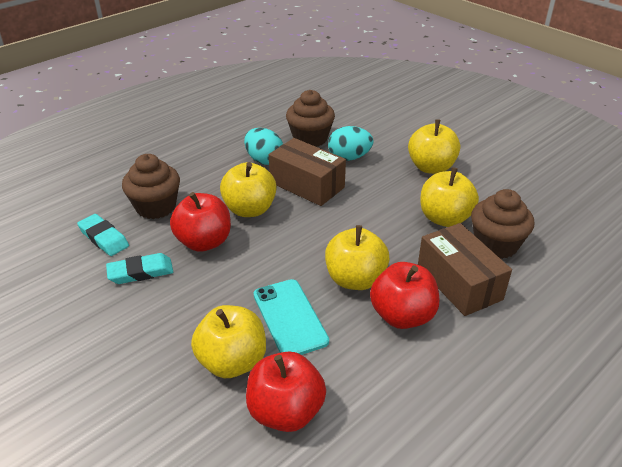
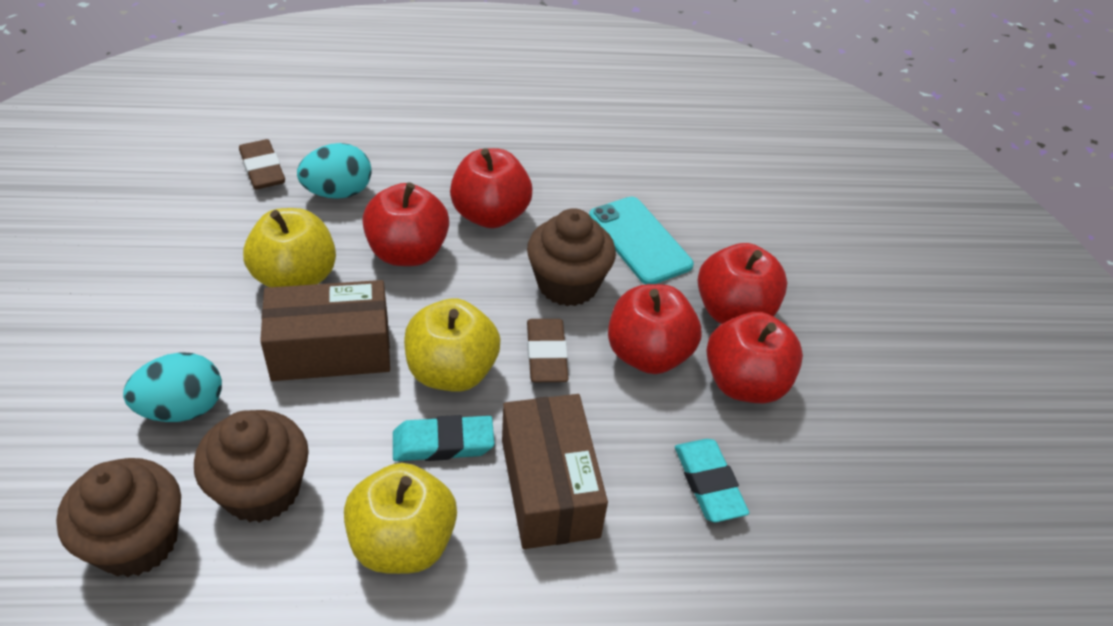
brown eraser: none = 0 -> [239,139,285,189] [527,319,569,382] = 2
red apple: [170,192,231,252] [246,351,326,432] [370,262,439,329] = 3 -> [362,182,449,266] [450,148,532,228] [608,284,701,374] [698,243,787,324] [706,312,803,404] = 5
yellow apple: [191,305,266,378] [220,162,277,217] [325,225,390,290] [408,119,460,174] [420,167,479,227] = 5 -> [243,208,336,287] [344,463,457,574] [404,298,501,392] = 3

